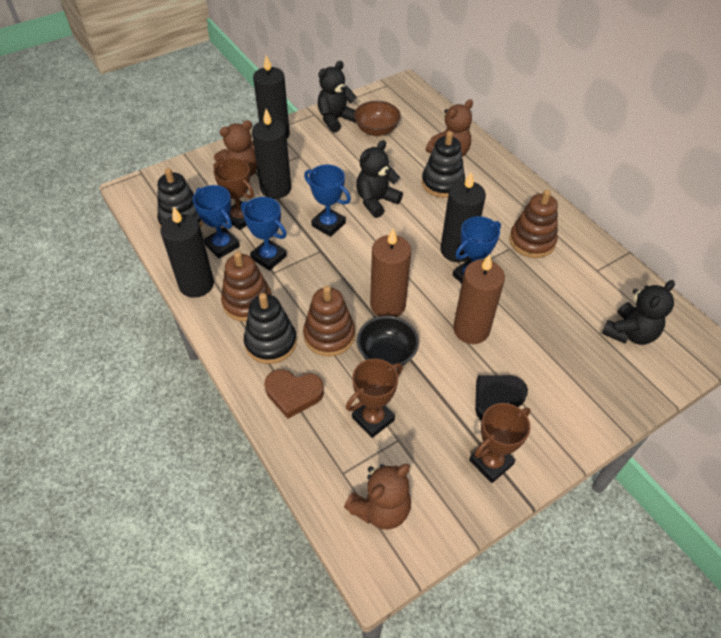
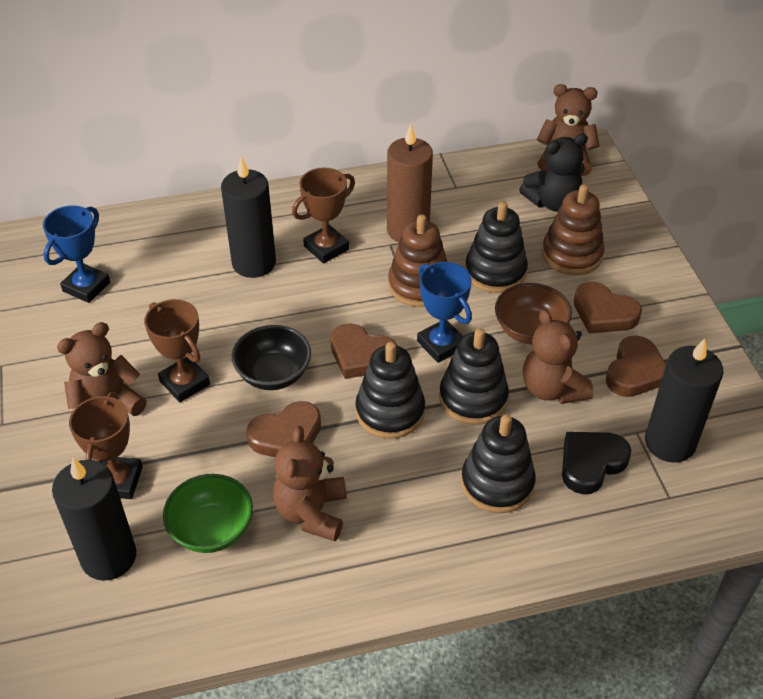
black candle: [160,206,214,298] [252,109,291,199] [253,55,290,139] [440,171,486,262] = 4 -> [52,458,136,581] [221,157,276,278] [645,338,723,463] = 3
black stacking toy: [157,168,204,228] [244,293,297,364] [422,131,465,198] = 3 -> [355,342,425,439] [439,328,509,425] [461,414,536,513] [465,201,528,293] = 4
black teddy bear: [317,61,357,133] [356,140,403,218] [602,280,675,345] = 3 -> [519,133,588,212] = 1
blue trophy: [193,185,240,259] [241,197,287,271] [304,164,351,237] [452,216,501,283] = 4 -> [43,205,110,303] [417,262,472,363] = 2
brown candle: [370,229,411,317] [453,254,505,344] = 2 -> [387,124,433,242] = 1
brown heart: [265,369,324,419] = 1 -> [247,401,321,457] [331,323,397,379] [574,282,642,333] [606,335,666,397] = 4
brown stacking toy: [221,251,271,322] [303,286,355,356] [509,190,558,258] = 3 -> [388,214,447,307] [542,184,605,275] = 2
brown teddy bear: [214,120,257,177] [344,464,411,529] [426,99,473,157] = 3 -> [57,322,146,416] [273,426,347,541] [523,309,594,404] [537,84,600,176] = 4
green bowl: none = 0 -> [163,474,253,553] = 1

